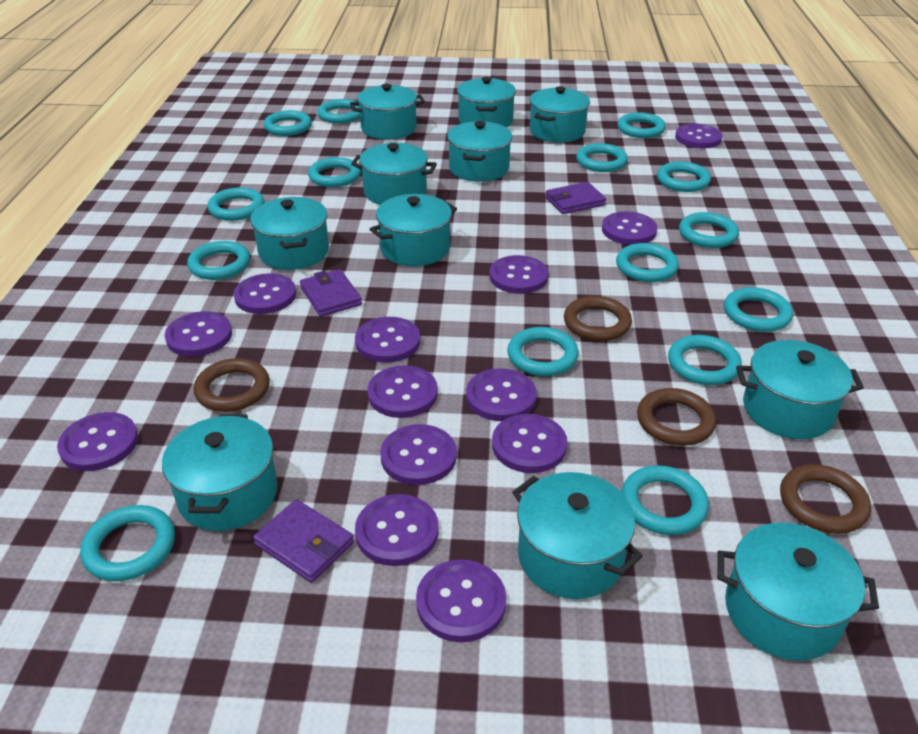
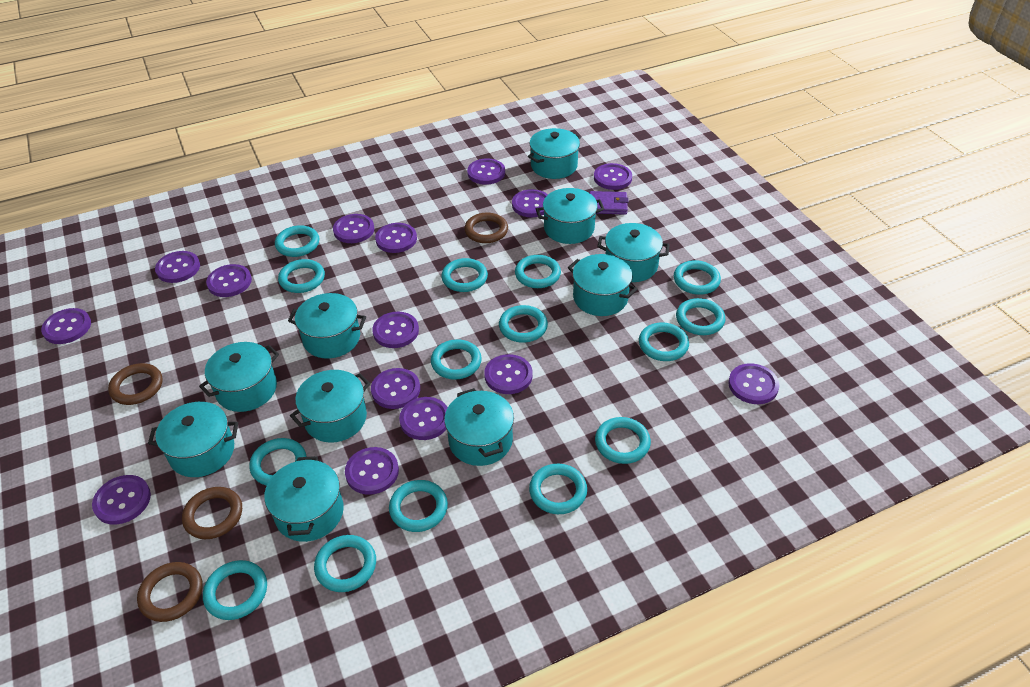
purple button: [57,412,138,471] [165,311,232,357] [234,273,296,314] [355,317,420,363] [355,494,439,566] [367,365,438,418] [380,424,457,485] [416,559,506,642] [466,368,537,421] [489,255,548,294] [492,414,567,473] [602,211,657,245] [675,124,723,148] = 13 -> [41,308,91,344] [92,475,151,525] [155,251,200,283] [206,264,252,297] [333,214,374,243] [345,447,399,495] [371,368,420,409] [372,312,419,348] [375,223,417,253] [399,397,448,440] [467,158,505,185] [484,354,533,394] [512,189,548,217] [594,163,632,190] [728,363,779,404] = 15
purple wallet: [253,499,354,583] [300,269,362,317] [545,182,606,214] = 3 -> [589,191,629,215] = 1
turquoise pot: [162,414,278,531] [250,197,329,270] [350,84,425,139] [351,143,437,205] [370,194,457,266] [447,121,512,182] [457,77,516,128] [512,472,643,599] [529,86,590,143] [717,523,879,661] [736,340,864,439] = 11 -> [148,402,238,477] [199,342,279,412] [264,456,344,542] [288,293,366,359] [290,370,370,443] [444,388,514,466] [528,128,581,179] [536,188,604,244] [568,254,637,316] [597,223,669,282] = 10

